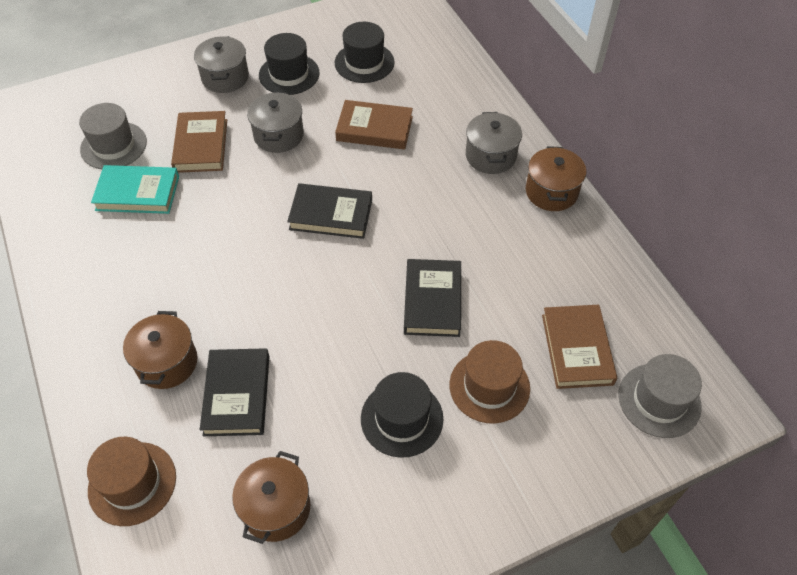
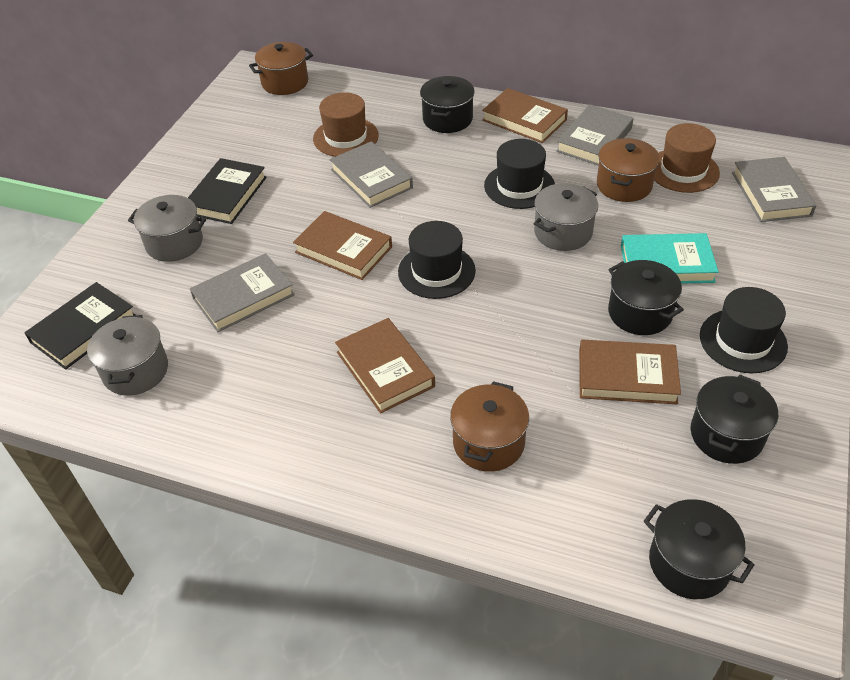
black book: [200,348,270,436] [287,183,372,239] [404,259,461,337] = 3 -> [24,282,135,370] [188,158,267,224] = 2
black pot: none = 0 -> [420,76,475,133] [608,260,684,335] [644,499,754,599] [691,375,778,464] = 4
brown book: [171,111,227,173] [335,100,413,149] [542,305,617,389] = 3 -> [293,211,392,280] [335,318,435,414] [482,88,568,143] [579,340,681,404] = 4
grey book: none = 0 -> [190,253,295,332] [330,141,413,208] [556,104,634,166] [732,157,816,222] = 4
grey hat: [79,103,147,169] [619,354,702,438] = 2 -> none = 0

